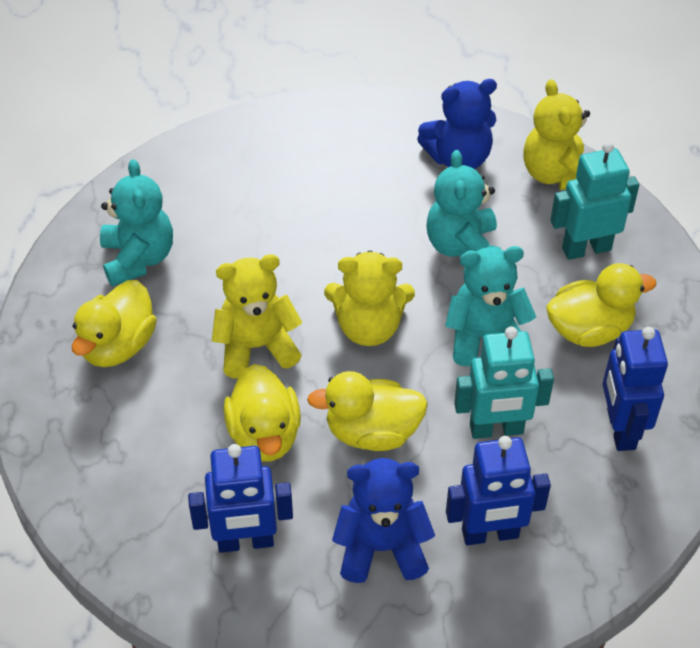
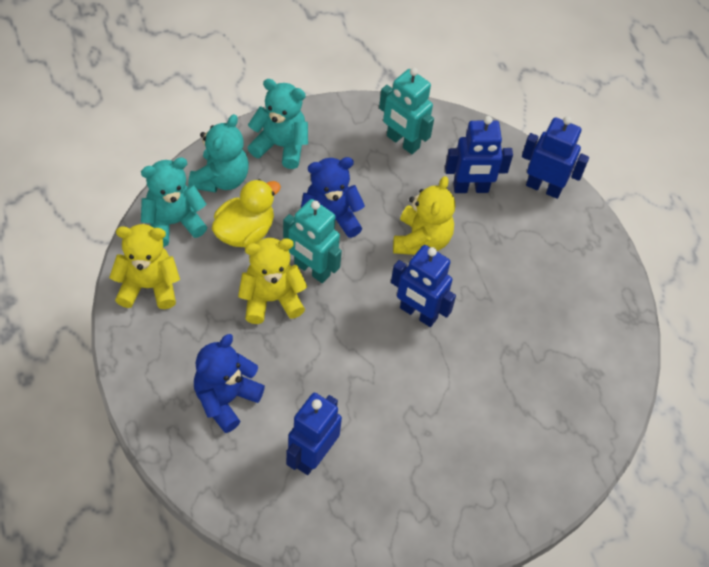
blue robot: [188,444,293,553] [446,436,551,545] [602,327,668,451] = 3 -> [286,393,342,475] [391,245,456,327] [445,116,513,193] [522,116,589,199] = 4
yellow duck: [72,280,157,367] [224,364,301,462] [307,371,428,451] [546,263,656,347] = 4 -> [212,179,281,248] = 1

